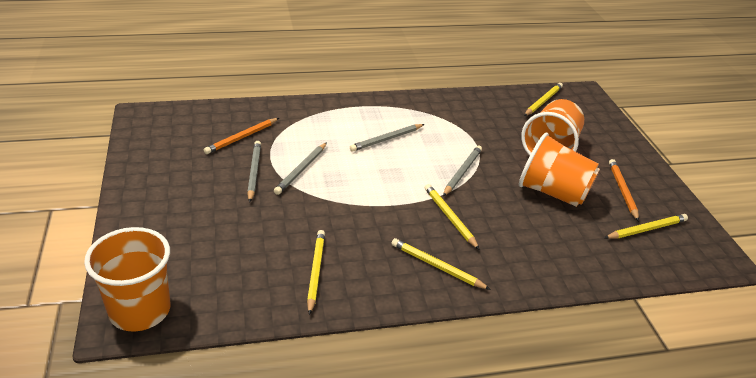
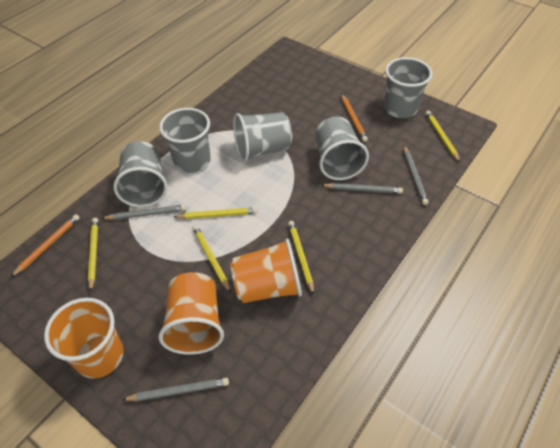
grey cup: none = 0 -> [113,141,168,207] [159,108,211,173] [233,112,292,162] [315,117,369,180] [384,57,432,118] = 5

